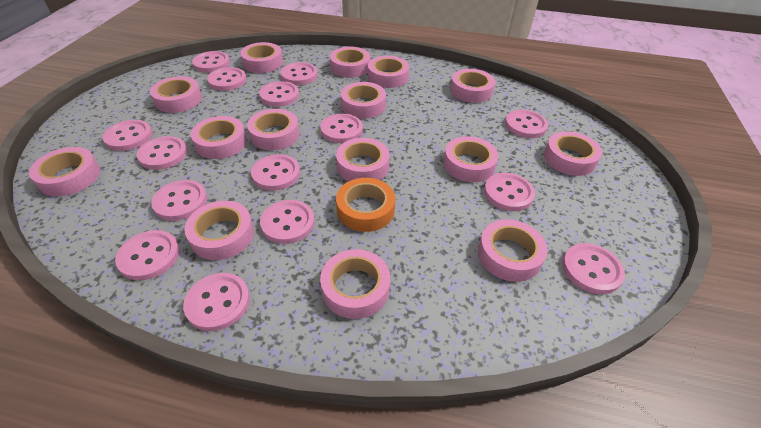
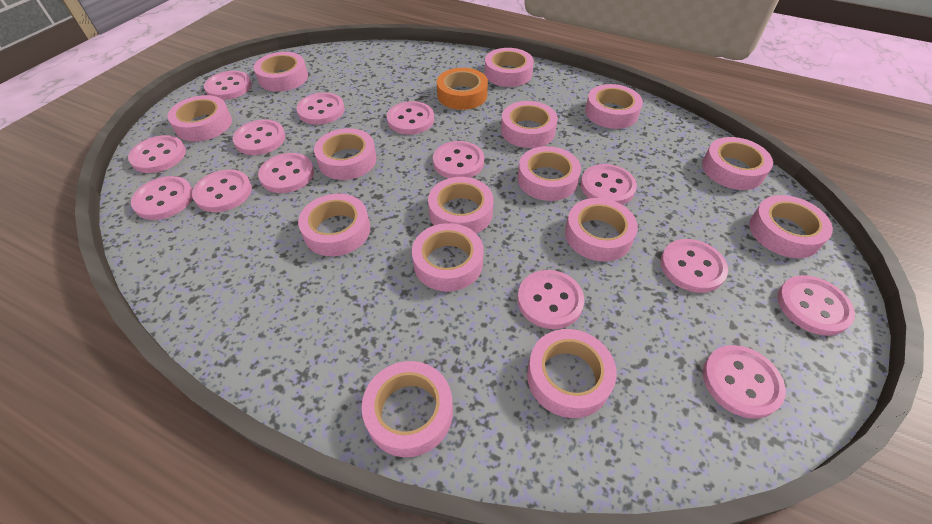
pink button: [102,120,152,151] [115,230,180,280] [137,136,187,170] [151,180,207,221] [183,273,250,331] [192,51,230,73] [207,67,247,91] [251,154,300,191] [259,81,299,107] [260,200,314,244] [281,62,318,85] [320,113,363,143] [484,173,535,211] [505,110,548,138] [562,243,625,294] = 15 -> [128,135,186,173] [131,176,193,220] [192,169,252,212] [204,71,252,100] [233,119,285,155] [258,153,314,193] [296,93,345,125] [387,101,434,135] [433,141,484,178] [517,270,584,329] [581,164,637,205] [661,239,728,293] [703,345,786,419] [777,275,855,336] = 14

